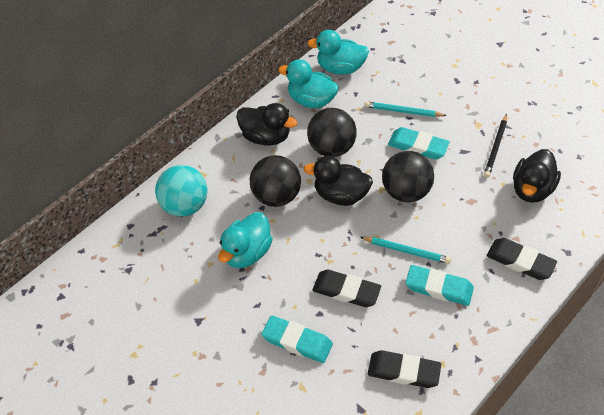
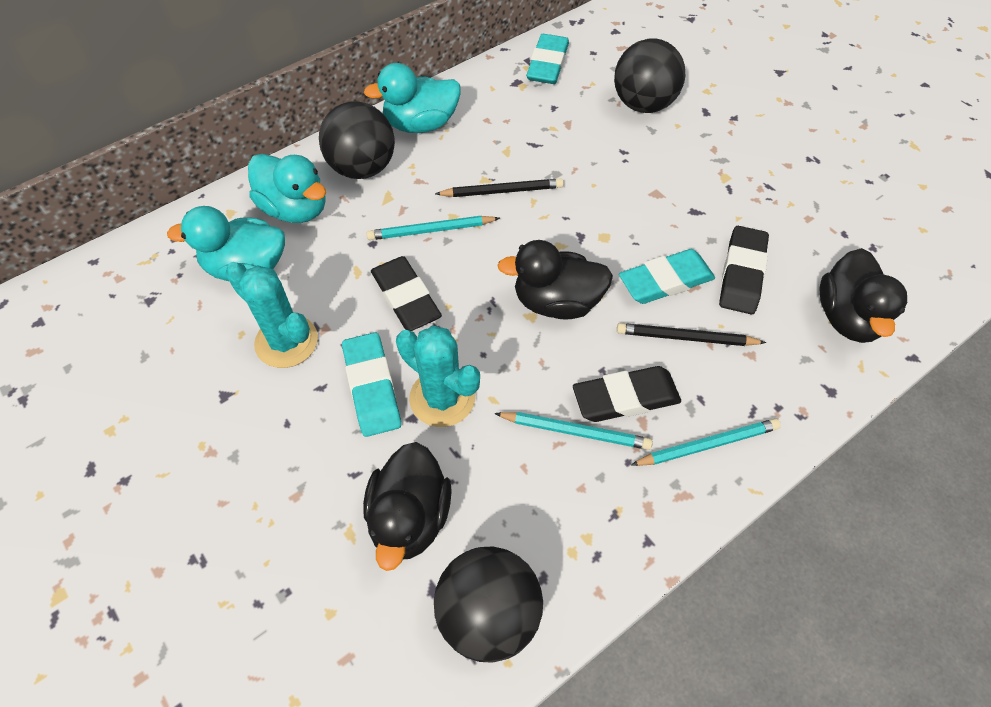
black pencil: [484,114,507,178] = 1 -> [435,178,564,197] [617,323,766,346] = 2
turquoise ball: [155,165,207,217] = 1 -> none = 0
turquoise cactus: none = 0 -> [225,262,318,368] [396,326,480,427] = 2
turquoise pencil: [360,237,451,264] [365,101,447,117] = 2 -> [367,216,500,240] [494,412,653,450] [631,418,781,466] = 3

